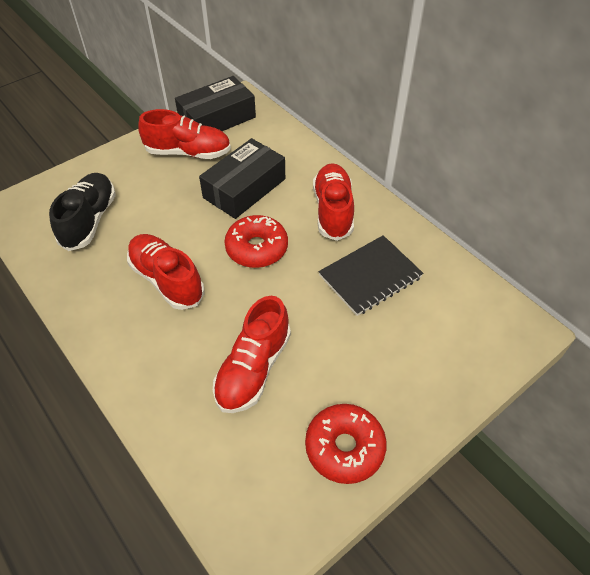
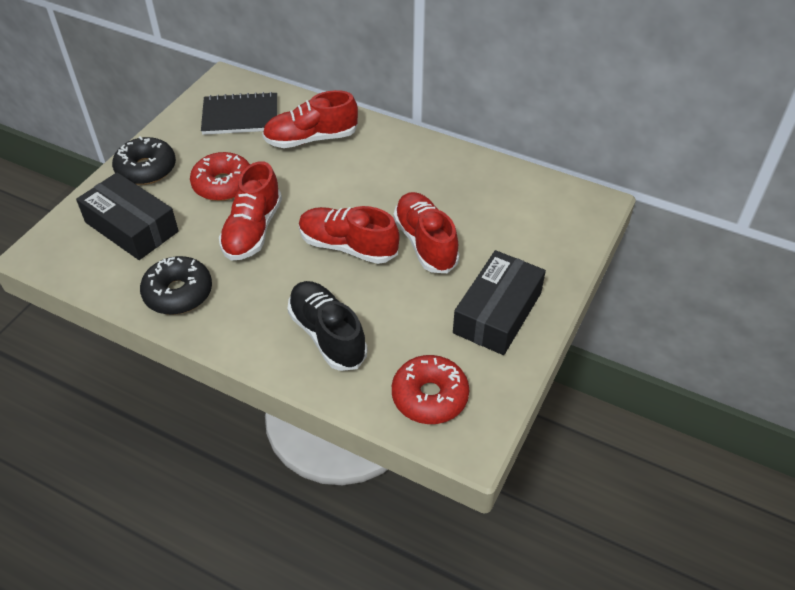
black donut: none = 0 -> [112,136,176,185] [140,256,212,315] = 2

